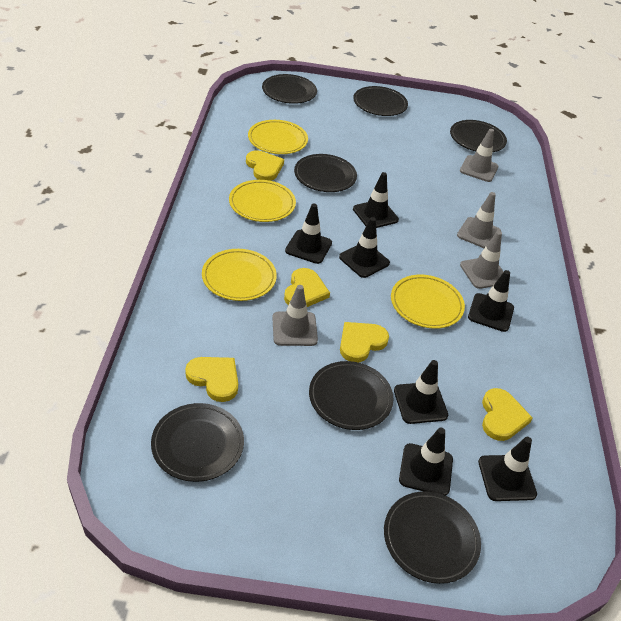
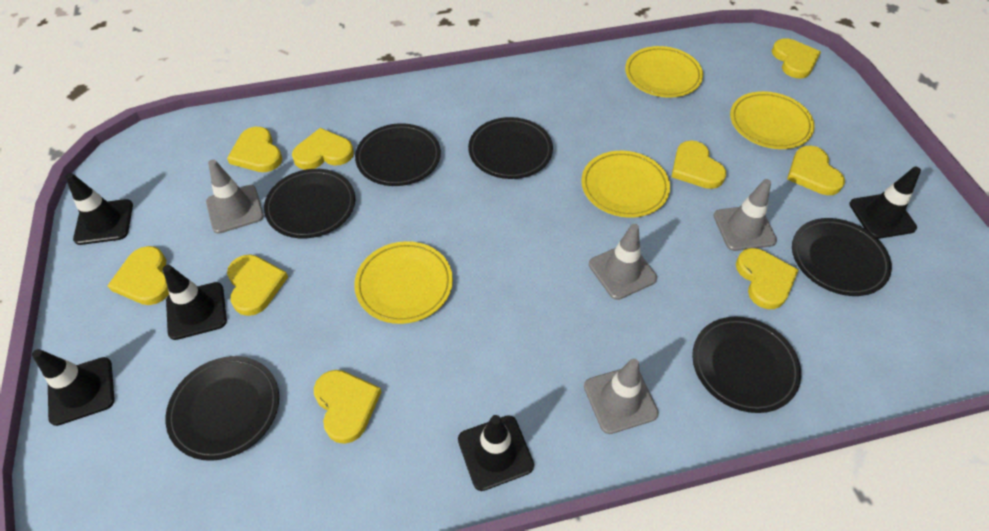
black plate: [151,403,244,482] [262,74,317,104] [294,154,357,192] [309,361,394,430] [353,86,408,116] [384,491,481,584] [450,120,507,152] = 7 -> [166,356,279,461] [264,169,355,238] [355,123,441,186] [468,117,553,179] [692,317,801,413] [792,218,892,296] = 6
black traffic cone: [285,204,332,264] [339,217,390,278] [353,172,399,228] [394,360,448,424] [399,428,453,496] [468,270,514,332] [478,437,537,501] = 7 -> [32,349,115,426] [65,173,133,245] [163,265,227,340] [458,415,534,491] [849,167,921,239] = 5
yellow heart: [185,357,238,402] [246,150,284,181] [284,268,330,307] [340,322,389,363] [482,388,533,441] = 5 -> [107,246,169,305] [227,127,282,172] [227,254,288,316] [292,128,354,170] [314,370,381,444] [671,141,726,189] [736,248,799,309] [772,38,821,78] [787,146,845,195] = 9

